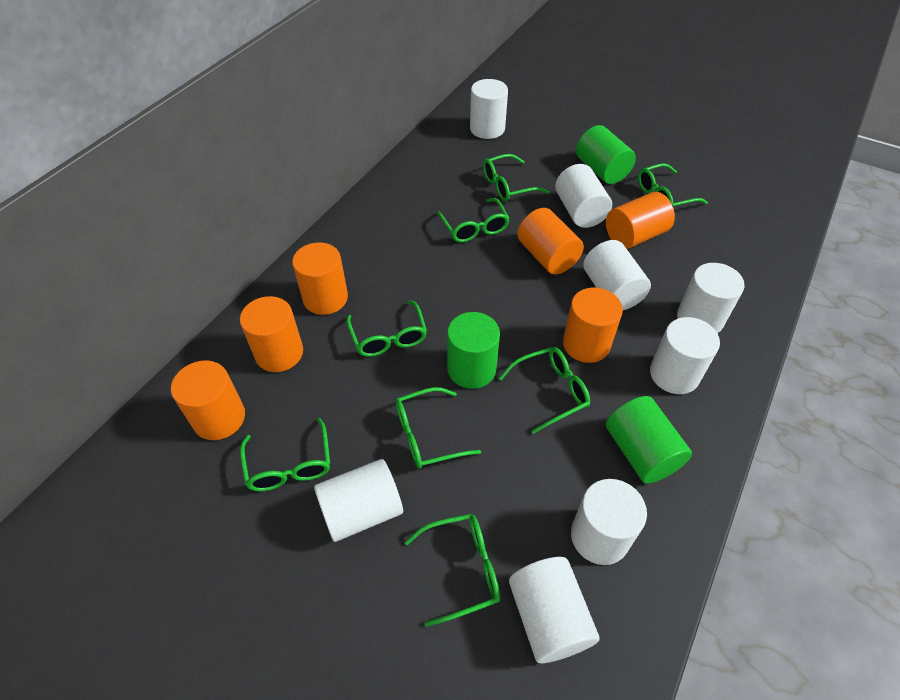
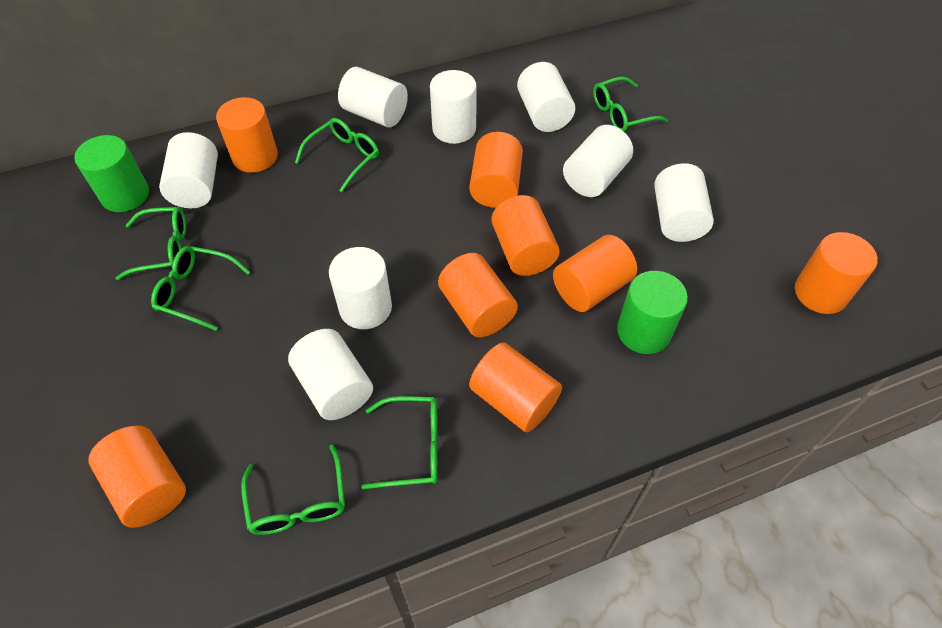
green cylinder: [447,312,500,389] [576,125,636,184] [606,396,692,484] = 3 -> [74,135,149,212] [617,271,688,354] = 2
green glasses: [240,418,330,491] [346,300,427,357] [396,387,481,468] [405,514,500,627] [436,198,510,243] [483,154,549,201] [499,347,590,434] [638,163,708,206] = 8 -> [115,207,186,280] [151,246,250,331] [241,444,345,535] [295,118,379,192] [361,396,438,489] [593,77,669,131] = 6
orange cylinder: [171,361,245,440] [240,296,303,372] [292,242,348,315] [517,208,584,275] [563,288,623,363] [606,192,675,249] = 6 -> [89,426,186,528] [216,97,278,173] [438,253,518,337] [469,132,523,208] [469,343,562,432] [491,195,560,276] [553,235,637,312] [795,232,878,314] = 8

